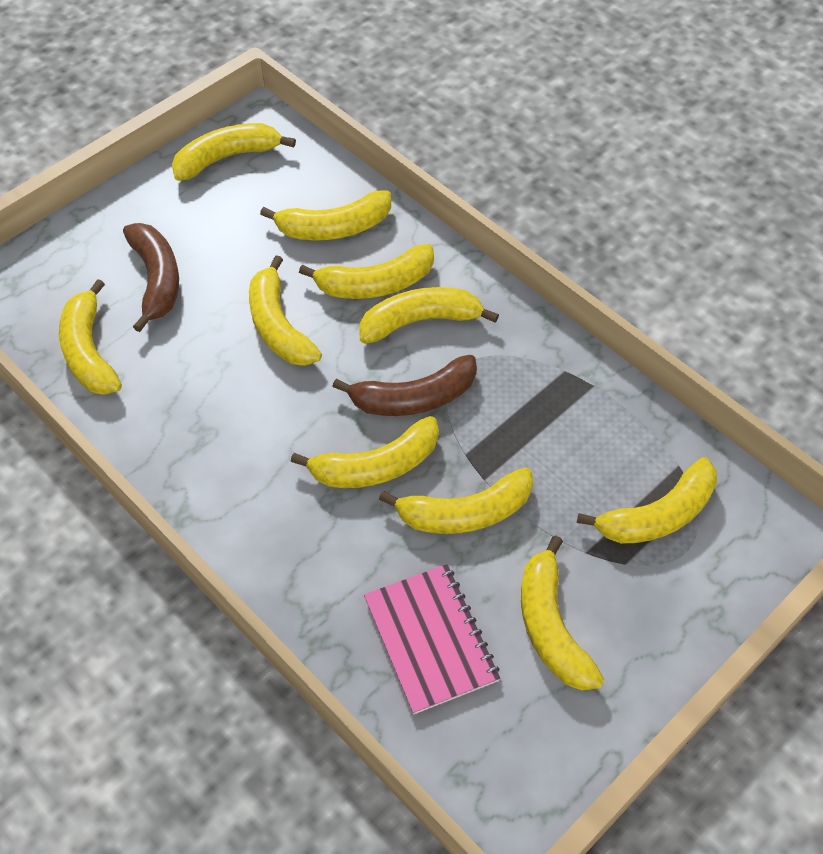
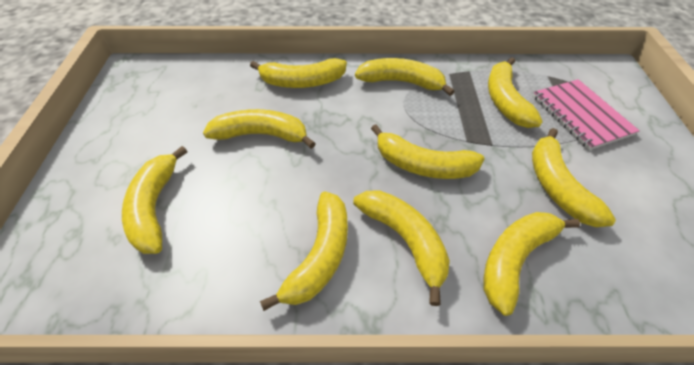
brown banana: [123,223,179,332] [332,355,477,416] = 2 -> none = 0

